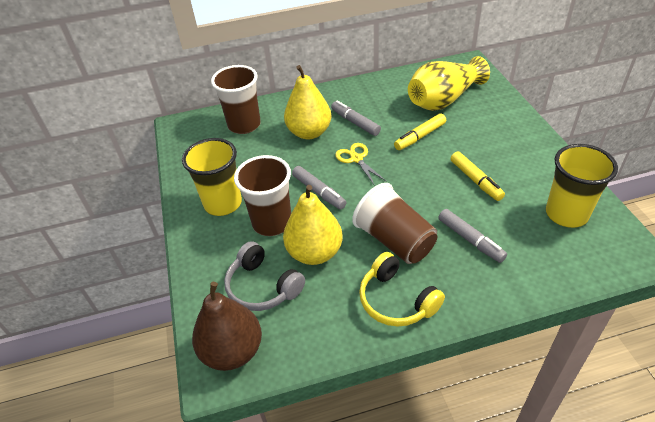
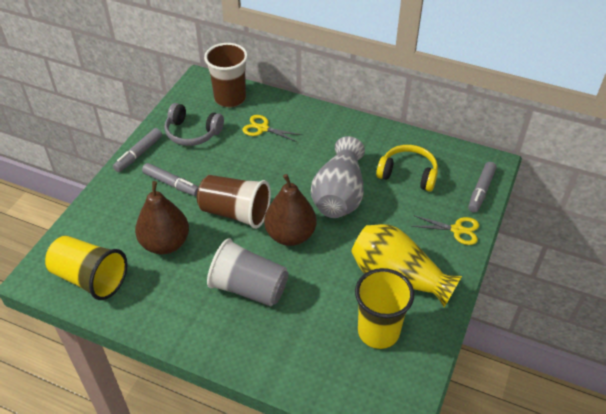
brown cup: [211,65,261,134] [234,155,291,236] [352,183,437,264] = 3 -> [197,175,271,229] [204,43,248,107] = 2
brown pear: [192,282,262,371] = 1 -> [135,181,189,254] [264,174,317,246] = 2
grey cup: none = 0 -> [207,239,289,306] = 1
grey vase: none = 0 -> [311,136,365,218] = 1
yellow marker: [394,113,446,150] [450,151,505,201] = 2 -> none = 0
yellow pear: [283,185,343,265] [284,65,331,140] = 2 -> none = 0
yellow scissors: [335,143,387,186] = 1 -> [243,115,302,142] [412,215,479,245] = 2

